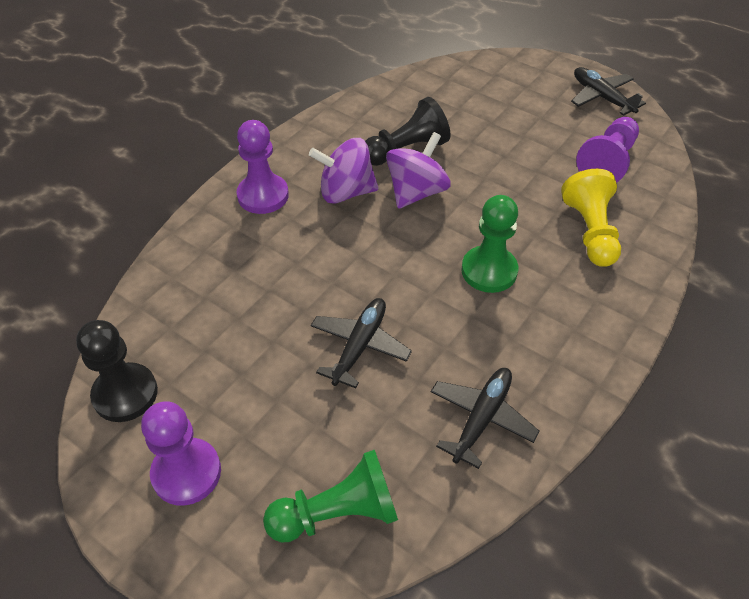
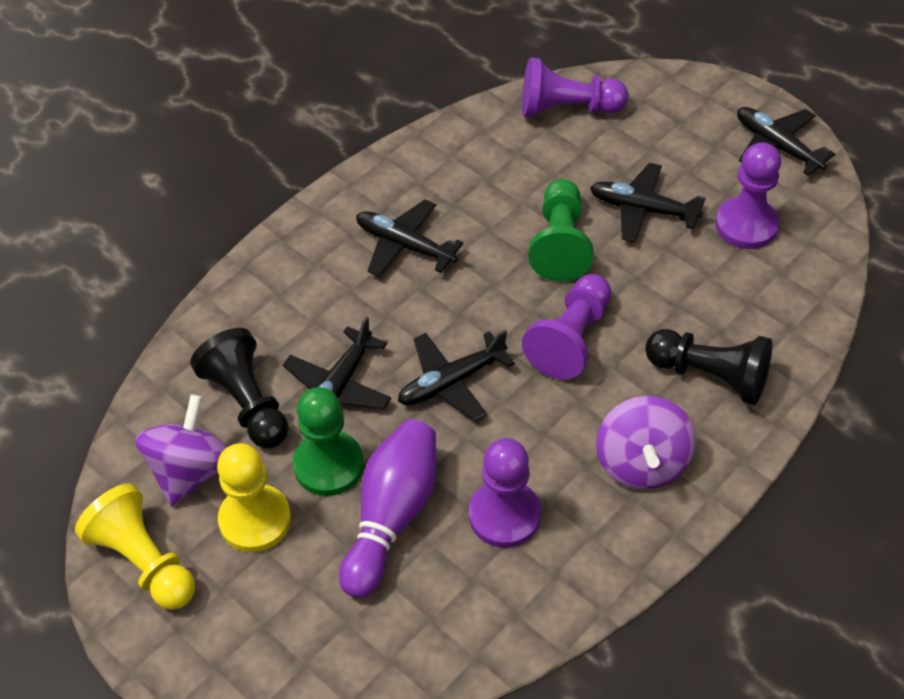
black plane: [311,298,412,388] [431,368,540,469] [571,67,646,116] = 3 -> [283,316,392,409] [356,199,463,277] [398,329,515,421] [590,163,706,242] [737,107,835,176] = 5
purple bowling pin: none = 0 -> [339,419,437,598] = 1
purple pawn: [141,401,221,506] [237,120,289,214] [576,117,639,183] = 3 -> [469,438,541,548] [522,57,628,118] [522,274,612,380] [715,142,781,249] = 4
yellow pawn: [561,169,621,267] = 1 -> [75,483,195,610] [217,443,291,552] = 2

